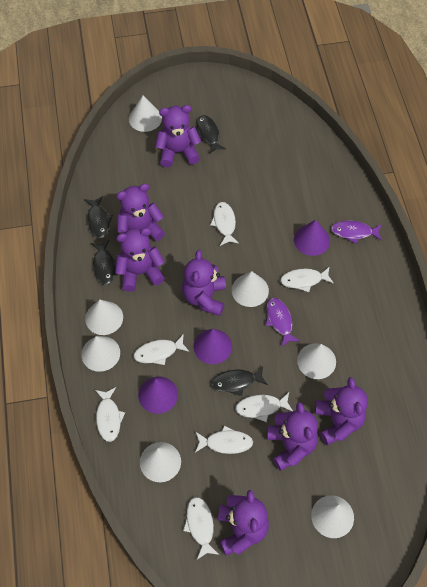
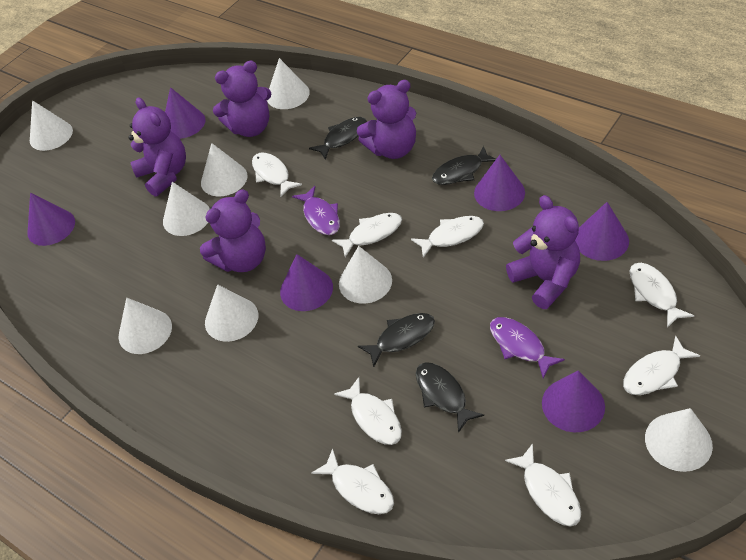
purple cone: [138,376,178,414] [193,329,232,364] [294,220,330,256] = 3 -> [28,193,75,246] [165,87,205,139] [280,254,333,311] [474,155,525,211] [542,370,605,432] [575,202,629,261] = 6
purple teddy bear: [115,228,165,292] [116,184,165,241] [155,105,201,168] [182,250,226,316] [218,490,269,555] [267,402,318,471] [315,377,368,445] = 7 -> [129,98,186,197] [200,189,266,272] [213,61,271,137] [357,80,416,159] [506,195,580,309] = 5
white cone: [81,336,120,372] [85,300,123,335] [129,96,162,132] [140,442,181,482] [232,271,269,307] [297,343,336,379] [311,495,354,538] = 7 -> [30,100,73,151] [119,298,172,354] [163,182,210,236] [201,143,248,196] [205,284,258,342] [267,58,310,109] [339,246,392,304] [645,408,713,472] = 8
white fish: [95,387,125,442] [134,335,189,365] [183,497,219,559] [195,425,253,454] [210,202,239,246] [235,392,293,422] [280,266,334,292] = 7 -> [252,153,302,197] [311,448,394,514] [332,213,402,257] [334,377,402,445] [411,216,484,258] [505,443,581,526] [623,335,700,395] [630,263,694,328] = 8

